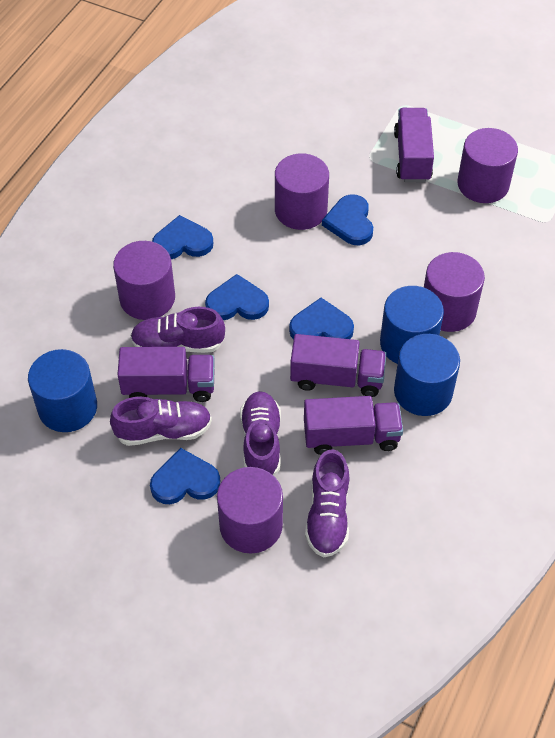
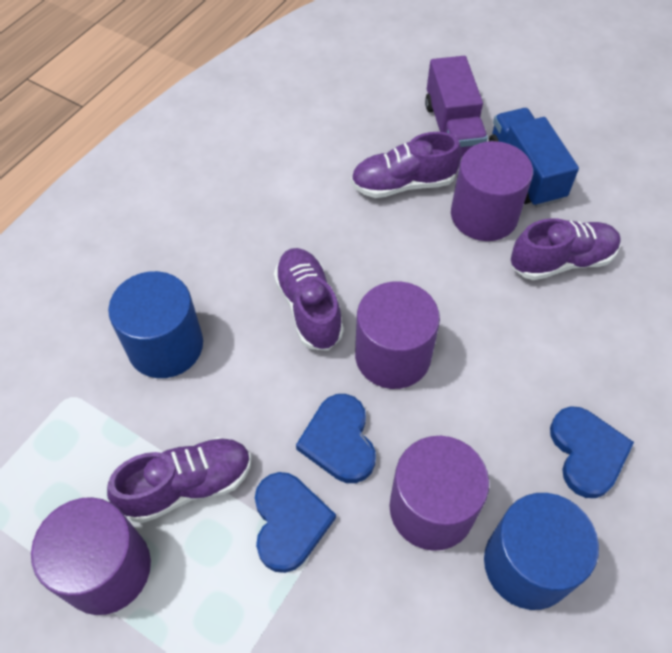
blue cylinder: [28,349,97,432] [380,286,444,364] [394,334,460,416] = 3 -> [108,271,203,378] [484,493,599,610] = 2
blue heart: [150,448,220,504] [152,215,213,259] [205,274,269,320] [289,298,354,340] [322,194,373,245] = 5 -> [255,472,336,573] [296,394,376,483] [550,406,634,498] = 3
blue truck: none = 0 -> [489,108,579,207] = 1
purple cylinder: [113,241,175,320] [217,467,283,554] [275,154,329,230] [424,252,485,332] [457,128,518,203] = 5 -> [31,497,151,615] [355,281,440,389] [390,436,489,551] [451,141,533,241] = 4
purple truck: [117,347,215,402] [290,334,386,397] [304,396,403,455] [394,108,434,182] = 4 -> [425,56,488,158] = 1

